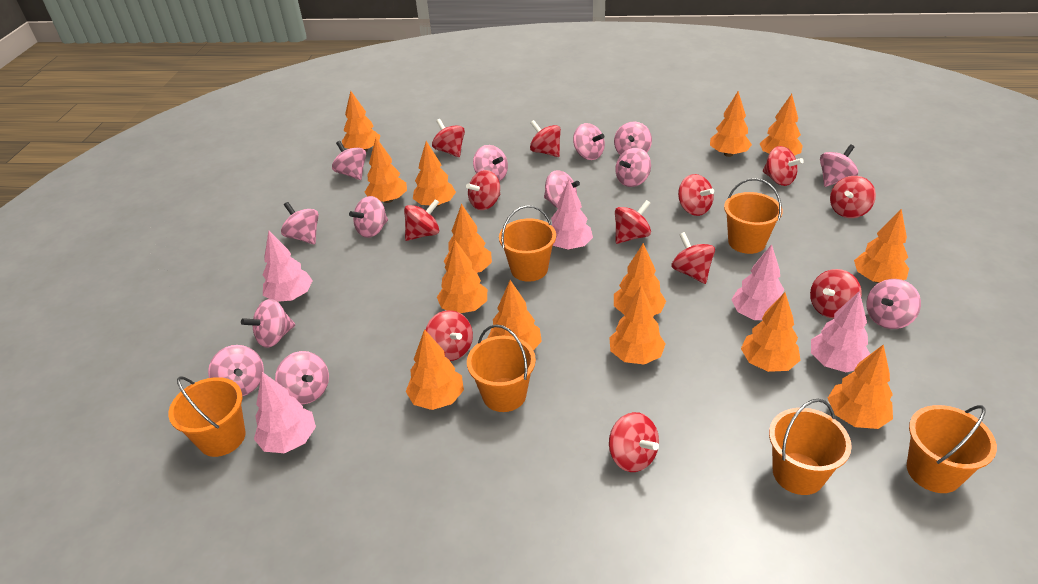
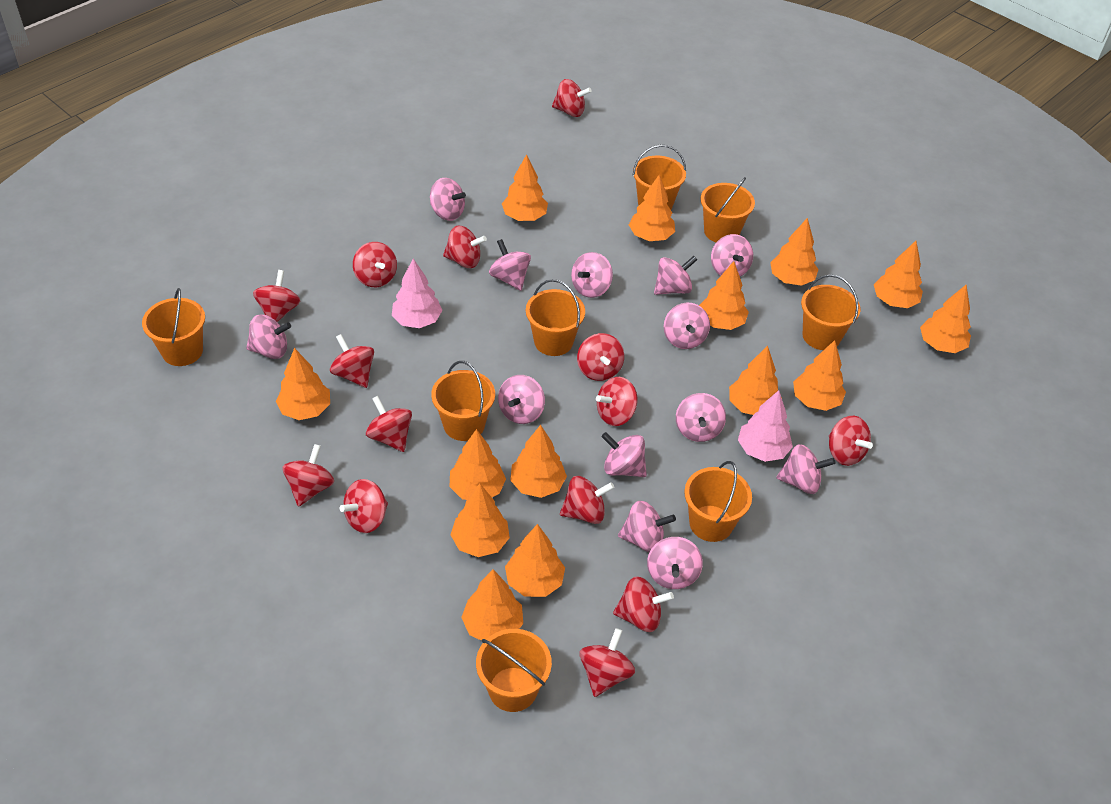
orange bucket: [168,376,246,457] [467,324,536,412] [499,205,556,282] [724,178,783,254] [769,399,852,495] [907,405,997,493] = 6 -> [142,288,205,366] [431,361,495,441] [476,629,552,712] [526,279,585,356] [633,145,686,210] [684,461,752,542] [700,177,755,242] [801,275,860,350] = 8
pink tree: [254,372,316,453] [263,231,313,302] [551,180,593,249] [731,244,784,320] [811,291,870,372] = 5 -> [392,258,443,328] [738,390,793,462] = 2
red spinning top: [404,199,439,241] [425,310,473,361] [432,119,465,157] [466,170,500,210] [530,120,561,157] [609,412,659,472] [615,200,651,244] [672,232,715,284] [678,174,714,216] [763,146,804,186] [810,269,862,319] [830,176,876,218] = 12 -> [253,270,300,322] [282,444,334,507] [330,334,374,388] [339,479,388,533] [353,242,397,287] [366,396,412,452] [443,226,487,268] [552,79,592,117] [560,476,615,524] [577,333,624,381] [579,628,635,697] [596,377,637,426] [613,576,674,632] [829,416,873,466] = 14

